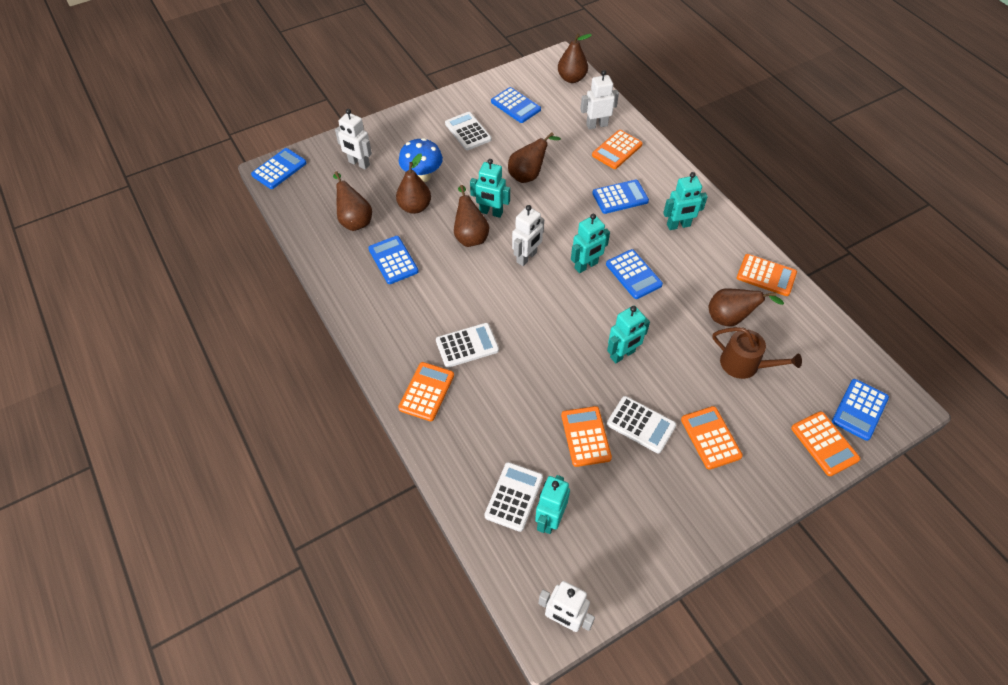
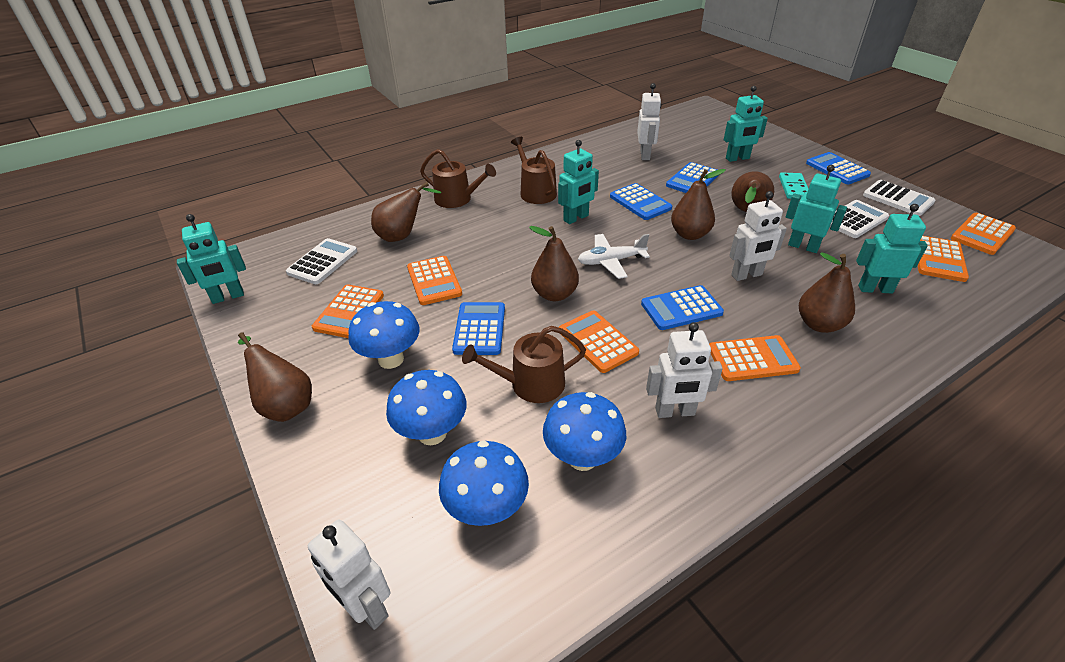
blue calculator: [251,148,306,189] [368,236,419,284] [491,87,541,123] [592,180,649,214] [606,249,663,299] [832,379,889,441] = 6 -> [452,302,505,355] [610,183,672,220] [641,285,724,330] [666,162,719,193] [806,152,871,184] = 5
blue mushroom: [399,138,443,182] = 1 -> [348,301,420,369] [386,370,466,445] [439,441,529,526] [543,392,626,471] = 4
brown watering can: [712,327,802,379] = 1 -> [420,149,496,208] [462,326,586,403] [511,137,557,204] = 3
turquoise domino: none = 0 -> [779,172,808,199] = 1
white calculator: [436,323,499,368] [445,112,492,150] [484,462,543,532] [607,396,676,453] = 4 -> [286,238,357,284] [830,200,889,238] [863,180,935,216] = 3
white plane: none = 0 -> [578,234,650,279] = 1

